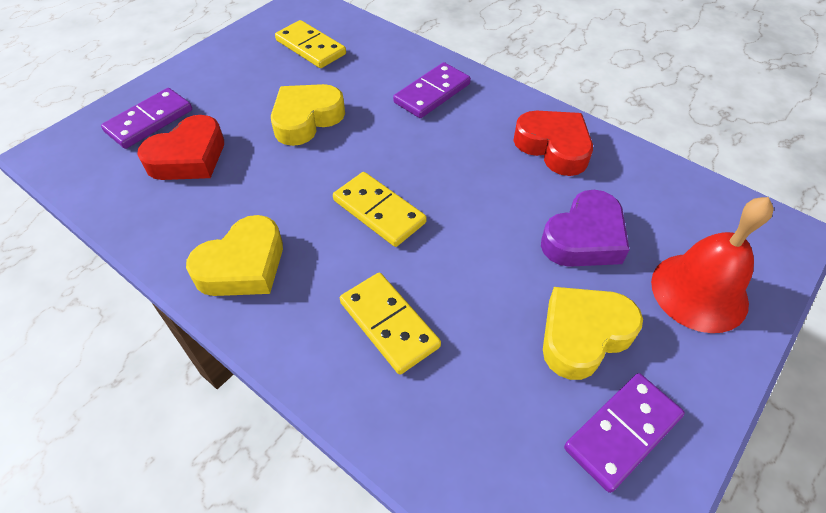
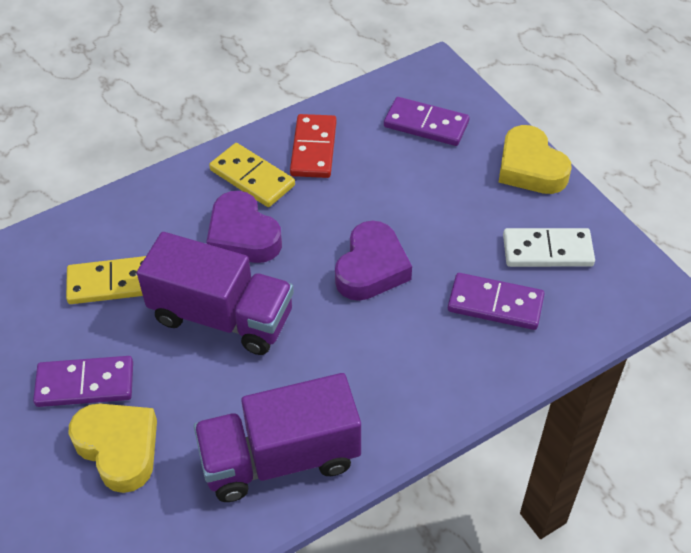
purple heart: [541,190,630,267] = 1 -> [206,191,282,263] [335,221,412,301] = 2
purple truck: none = 0 -> [137,232,294,355] [194,373,361,502] = 2
red bell: [651,197,774,333] = 1 -> none = 0
red domino: none = 0 -> [290,114,337,178] = 1
red heart: [137,115,224,180] [513,111,593,176] = 2 -> none = 0
white domino: none = 0 -> [503,228,595,267] = 1
yellow domino: [275,20,346,68] [333,172,427,247] [340,273,441,375] = 3 -> [66,256,146,304] [209,143,295,207] = 2
yellow heart: [186,215,283,296] [271,84,345,146] [543,287,643,380] = 3 -> [69,403,157,493] [499,125,572,194] = 2

